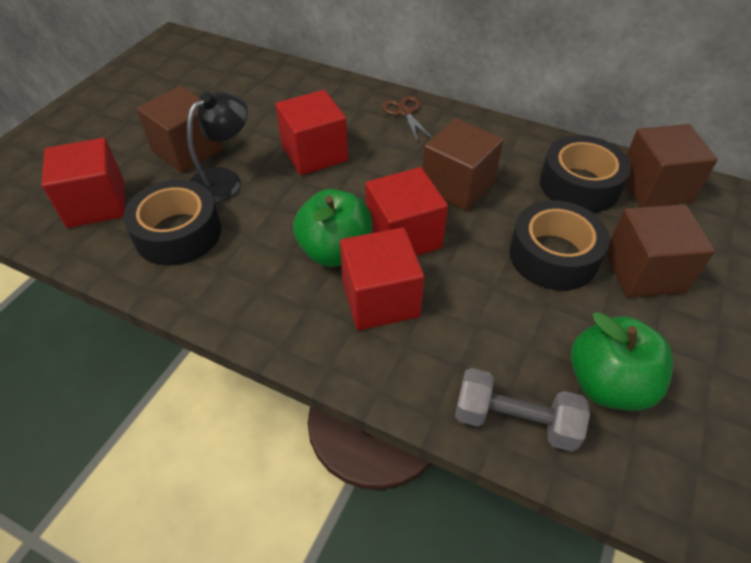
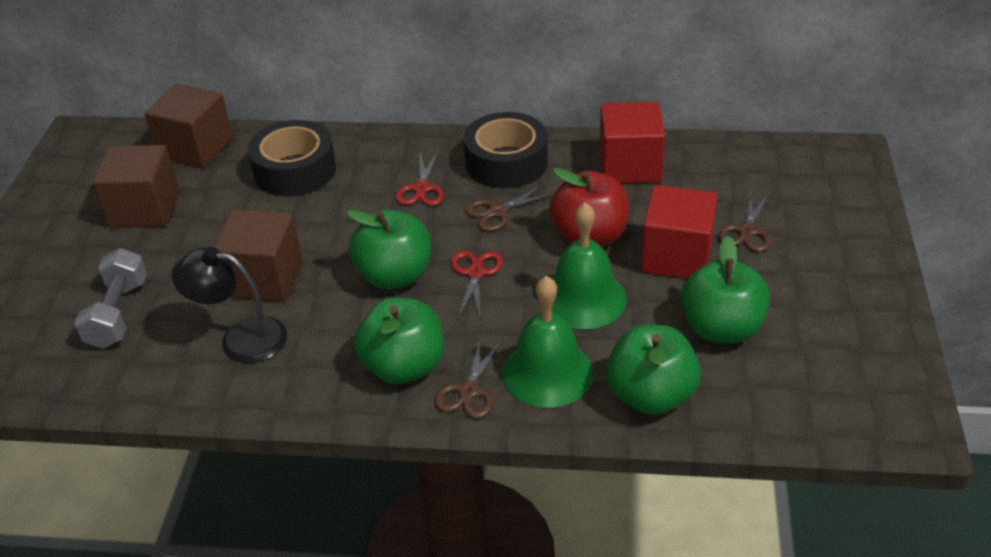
black tape: [123,180,221,266] [509,200,610,290] [540,135,631,213] = 3 -> [248,120,336,196] [463,112,548,188] = 2
brown cube: [136,86,223,173] [422,118,503,211] [606,204,715,297] [626,124,718,207] = 4 -> [92,145,179,228] [145,84,233,168] [214,209,303,302] = 3
brown scissors: [382,96,432,142] = 1 -> [435,336,502,419] [465,184,554,231] [718,192,771,252] = 3
green apple: [293,189,372,267] [571,312,673,411] = 2 -> [346,209,431,289] [354,297,444,384] [606,325,701,415] [680,236,770,344] = 4
green bell: none = 0 -> [502,276,594,408] [552,202,627,329] = 2
red apple: none = 0 -> [550,168,629,247] = 1
red cube: [42,138,126,228] [275,90,348,175] [340,227,424,330] [365,167,448,256] = 4 -> [600,102,665,183] [641,185,718,279] = 2
red scissors: none = 0 -> [396,150,444,206] [451,251,503,318] = 2

